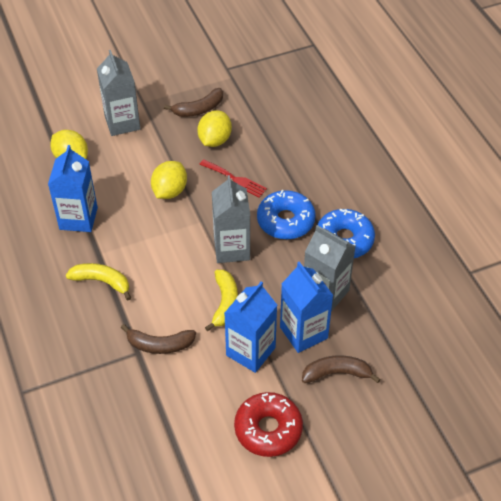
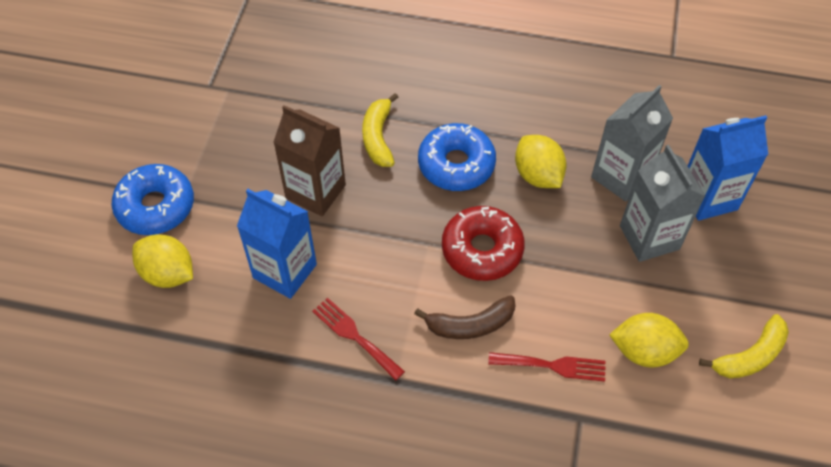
blue carton: [48,145,98,232] [225,282,277,373] [280,262,334,353] = 3 -> [237,189,317,299] [688,115,768,221] = 2
brown banana: [121,324,196,354] [164,88,223,117] [302,355,380,383] = 3 -> [414,295,516,339] = 1
brown carton: none = 0 -> [273,105,346,216] = 1
grey carton: [97,50,140,136] [212,175,250,263] [304,225,356,312] = 3 -> [591,85,673,202] [620,145,705,262] = 2
red fork: [199,159,267,198] = 1 -> [312,298,405,380] [488,352,605,382] = 2

